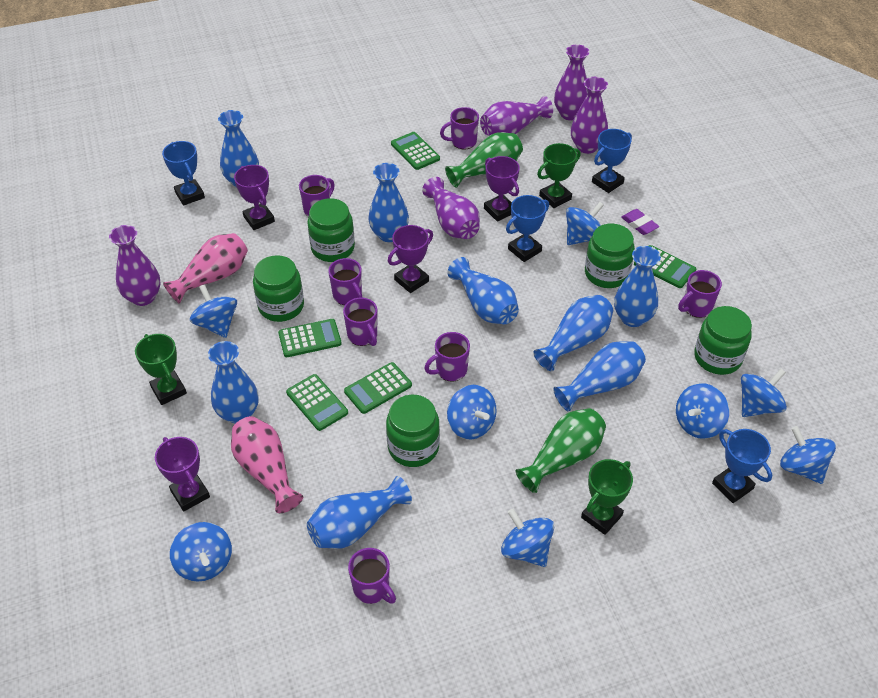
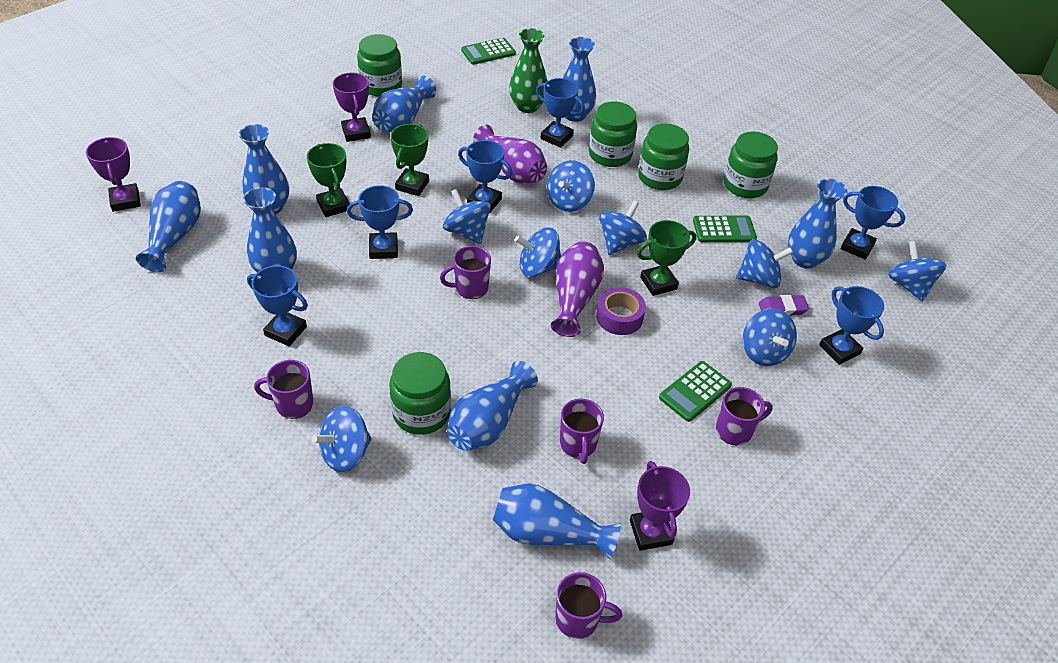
blue trophy: [162,141,205,206] [506,195,549,262] [592,129,632,193] [712,429,772,503] = 4 -> [247,265,308,346] [347,185,413,259] [458,140,513,213] [536,78,585,148] [819,286,884,365] [841,186,905,260] = 6
green calculator: [278,319,342,357] [286,374,348,431] [344,362,412,414] [391,132,440,170] [634,245,696,288] = 5 -> [461,38,516,65] [659,361,732,422] [693,216,757,242] = 3
green vase: [445,132,523,188] [516,408,606,493] = 2 -> [509,28,548,113] = 1
pink vase: [163,233,248,304] [231,416,303,513] = 2 -> none = 0
purple mug: [299,175,335,217] [328,258,363,305] [343,298,377,346] [348,548,396,604] [424,332,470,382] [440,107,479,150] [678,270,722,318] = 7 -> [254,360,314,419] [440,246,491,299] [555,572,622,639] [560,399,604,464] [716,387,773,446] = 5
purple tape: none = 0 -> [596,287,646,335] = 1
purple trophy: [155,437,210,511] [234,165,275,230] [388,225,433,293] [484,156,520,222] = 4 -> [86,137,141,212] [333,73,371,142] [630,461,690,551] = 3
purple vase: [109,225,161,306] [422,177,480,239] [480,96,553,136] [554,44,589,120] [571,77,608,154] = 5 -> [473,125,547,184] [551,241,604,337] = 2

